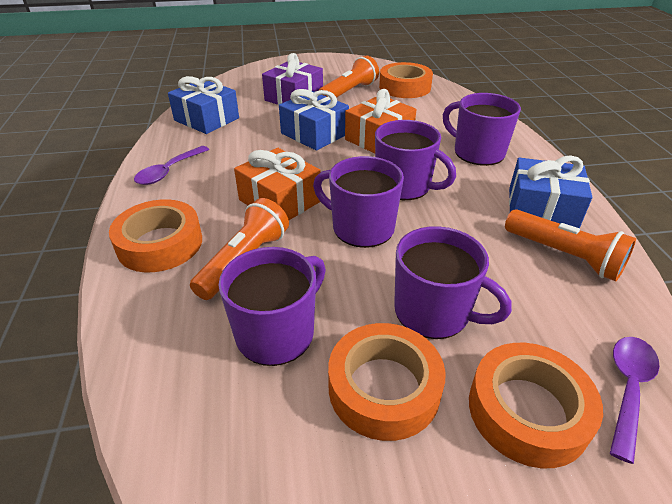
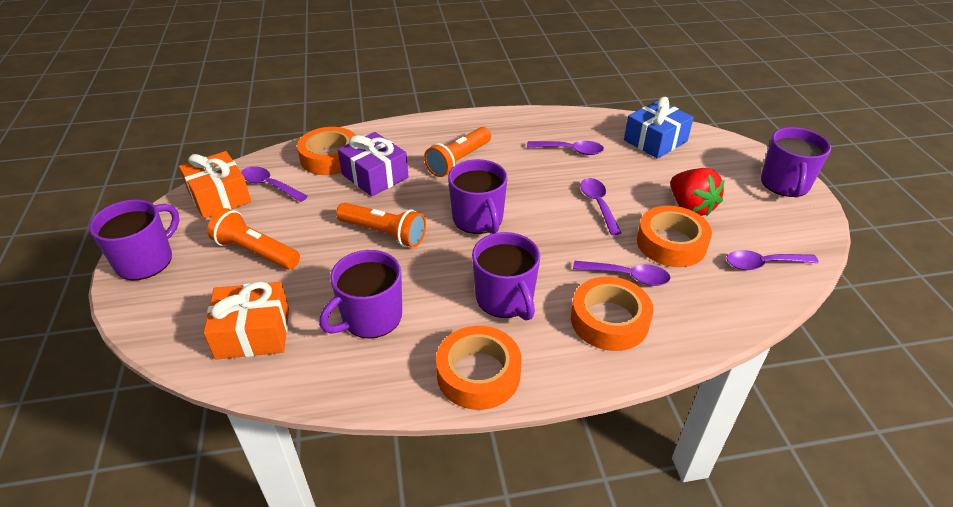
blue gift: [168,76,239,134] [279,89,349,150] [509,156,592,229] = 3 -> [624,97,694,159] = 1
purple spoon: [134,146,209,185] [610,337,660,464] = 2 -> [241,166,308,202] [527,141,604,155] [573,261,671,286] [580,178,622,235] [727,250,819,270] = 5
red strawberry: none = 0 -> [670,168,724,216] = 1

